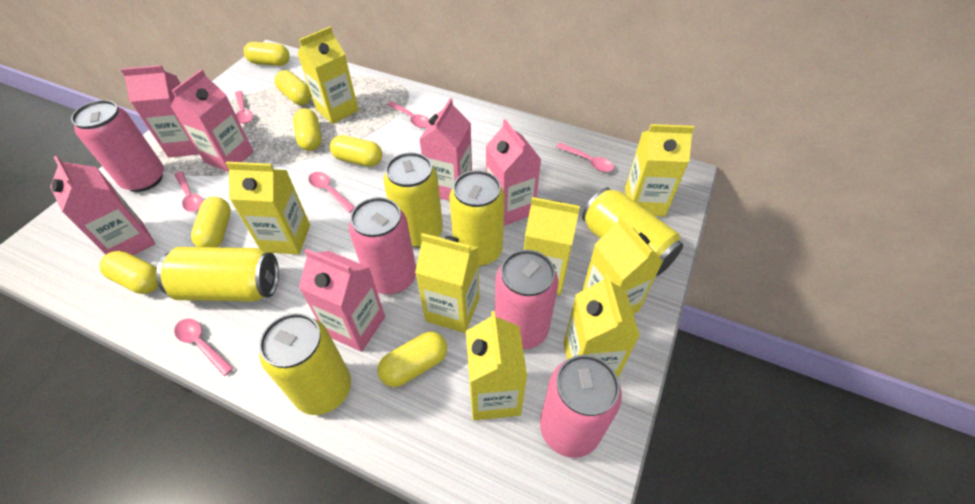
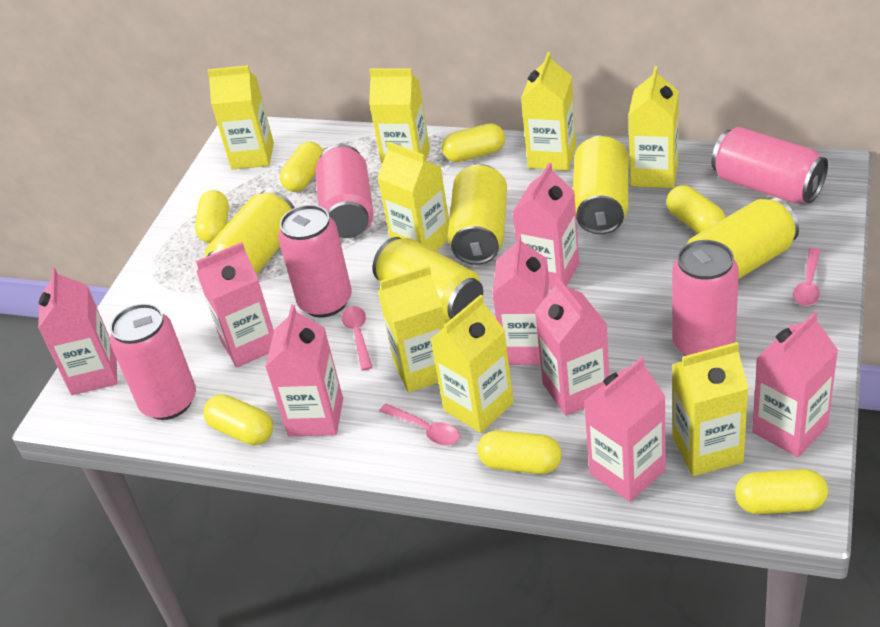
pink can: [71,100,164,192] [349,197,416,294] [495,250,558,349] [540,355,622,458] = 4 -> [110,303,196,420] [278,205,352,317] [315,144,374,238] [672,240,739,356] [711,127,828,203] = 5
pink carton: [50,156,155,255] [121,65,199,158] [170,69,253,172] [299,249,385,352] [419,98,472,201] [486,119,541,226] = 6 -> [38,267,117,395] [196,242,274,368] [265,305,343,436] [492,234,550,365] [512,163,579,290] [535,277,609,416] [584,357,666,502] [752,311,838,457] = 8
pink spoon: [174,319,233,376] [175,171,203,212] [235,91,253,124] [309,172,355,213] [387,101,429,128] [556,143,614,172] = 6 -> [342,306,372,371] [379,404,460,445] [793,248,821,306] = 3

